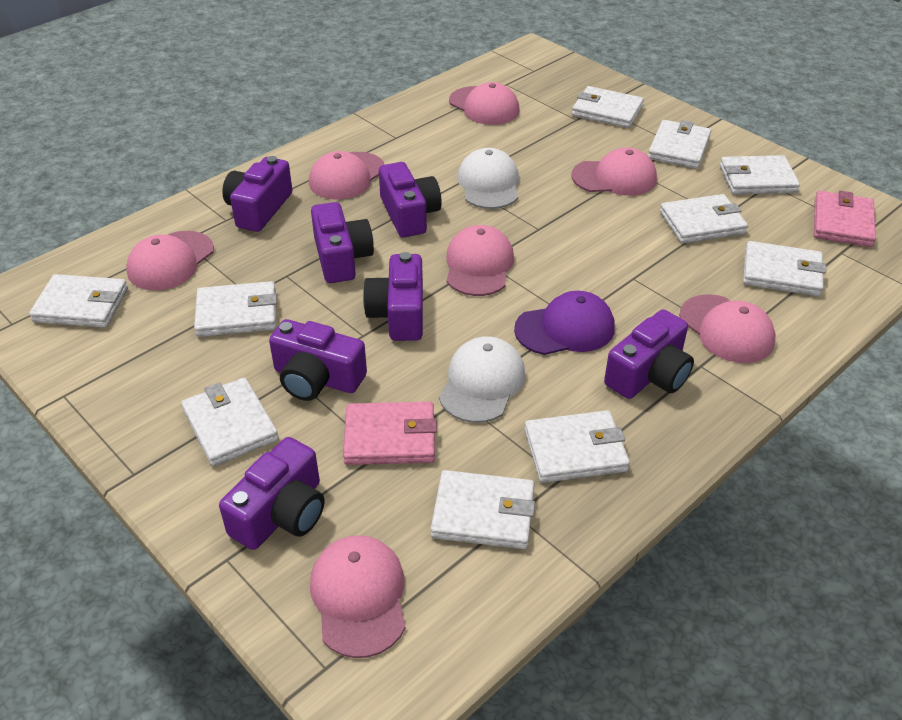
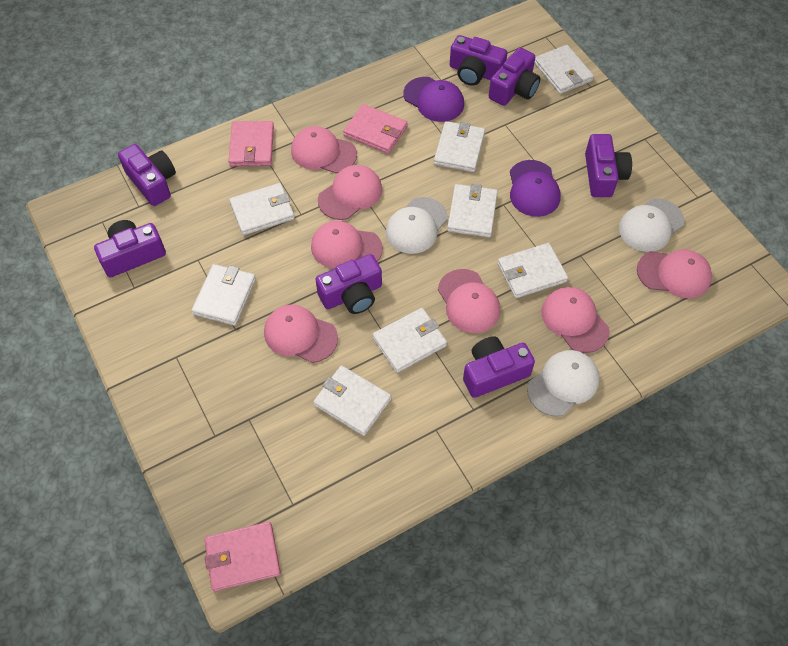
pink wallet: [343,402,437,465] [814,191,876,247] = 2 -> [204,522,281,591] [228,121,274,166] [343,104,407,154] = 3
purple cap: [514,291,615,355] = 1 -> [403,77,464,122] [510,160,561,217] = 2
white cap: [439,336,526,423] [457,148,519,209] = 2 -> [386,197,448,254] [527,350,599,417] [619,198,684,252] = 3
white wallet: [29,274,128,328] [181,377,279,466] [194,281,277,337] [430,470,535,549] [524,410,630,483] [572,86,644,128] [648,120,711,169] [660,194,748,244] [720,155,800,194] [743,241,826,296] = 10 -> [191,264,256,326] [229,183,295,235] [313,365,391,436] [373,308,447,373] [434,121,485,172] [447,184,498,237] [498,243,568,298] [534,45,594,94] = 8

